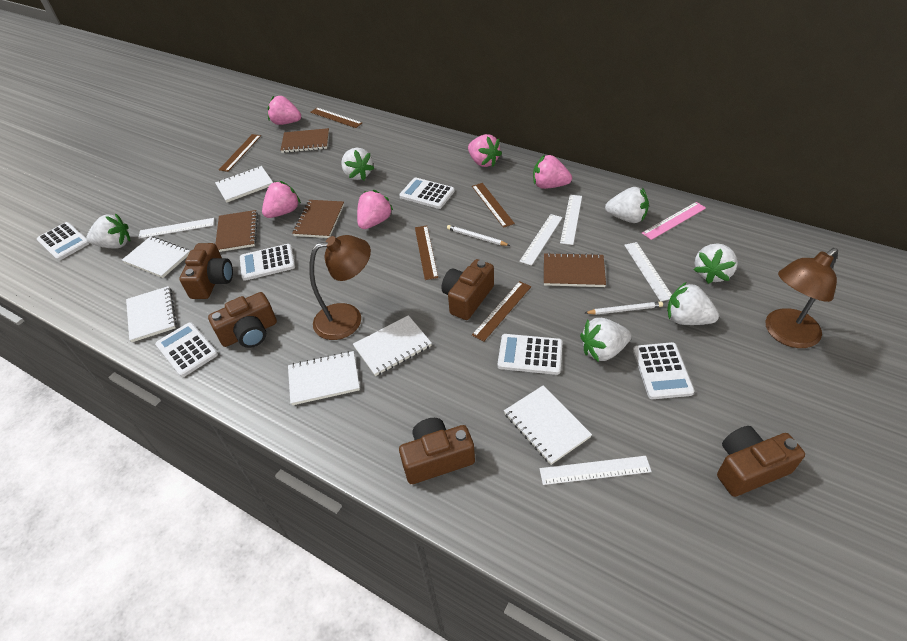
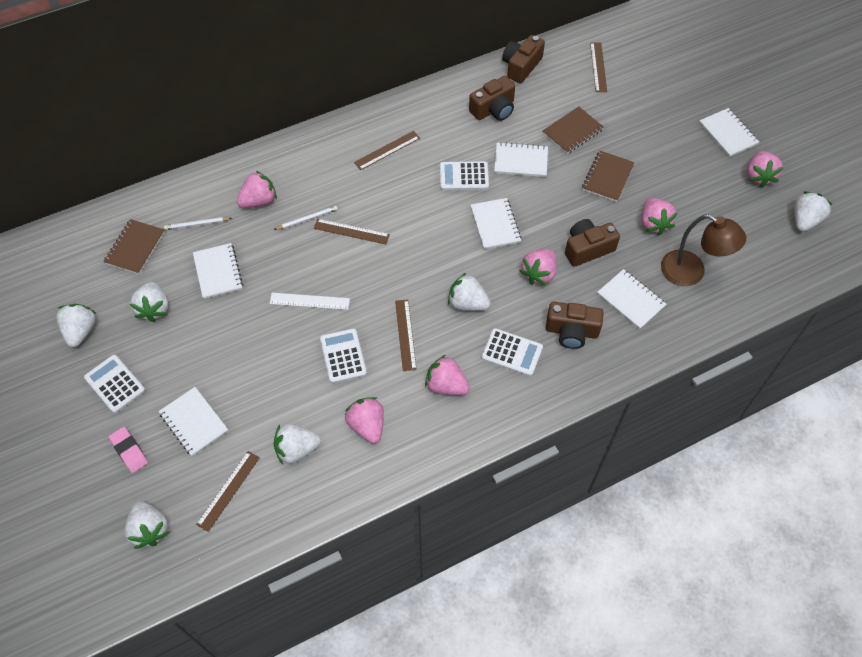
brown camera: [179,243,233,299] [208,292,277,348] [399,418,475,484] [442,259,494,320] [717,426,805,497] = 5 -> [469,76,515,121] [502,35,545,83] [546,302,604,349] [565,219,620,267] = 4
brown lamp: [309,235,371,340] [766,248,838,348] = 2 -> [661,214,746,286] = 1
brown notebook: [215,210,258,252] [280,128,329,153] [292,200,344,238] [544,253,606,287] = 4 -> [103,219,165,274] [543,107,604,154] [582,151,635,202] = 3
pink eraser: none = 0 -> [109,427,148,473] = 1
pink ruler: [642,202,706,240] = 1 -> none = 0
pink strawberry: [262,181,301,218] [267,96,301,125] [357,190,393,229] [468,134,502,167] [533,155,572,189] = 5 -> [237,171,277,208] [345,397,384,444] [425,355,470,395] [520,249,557,286] [642,198,678,235] [747,151,784,188] = 6
white calculator: [37,222,90,261] [155,322,218,377] [240,244,295,281] [399,177,455,209] [498,334,563,375] [633,342,695,399] = 6 -> [84,355,145,413] [320,328,367,383] [440,161,489,190] [481,328,543,376] = 4
white ruler: [138,218,214,239] [519,214,563,266] [540,456,652,485] [560,195,582,245] [624,242,672,302] = 5 -> [270,293,350,310] = 1

